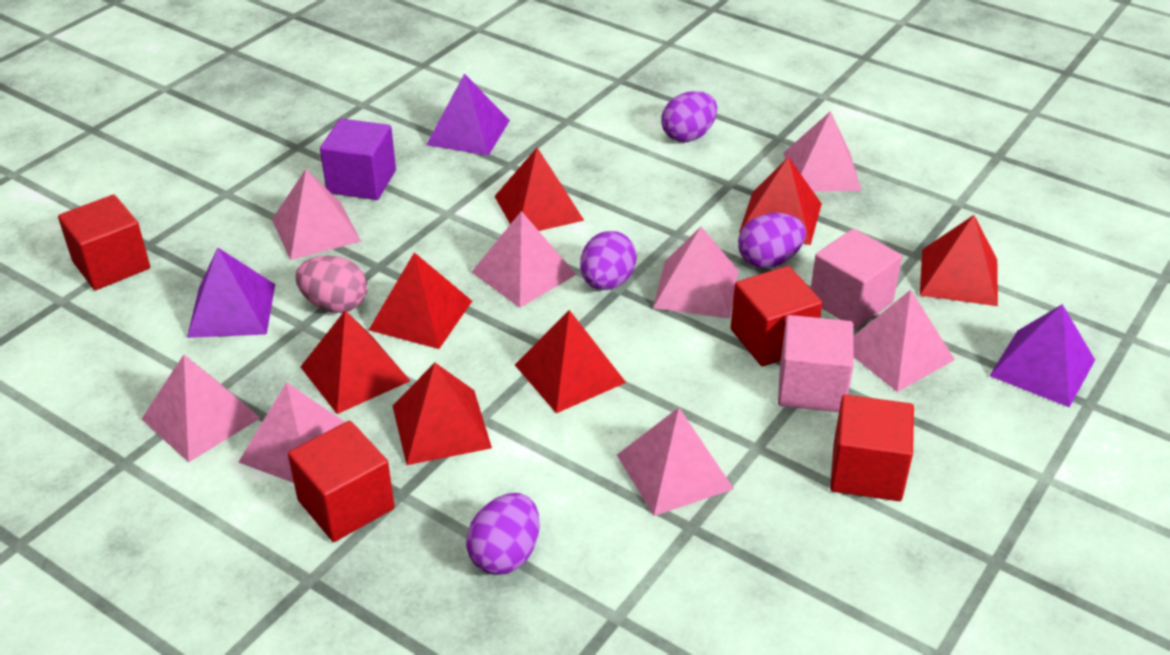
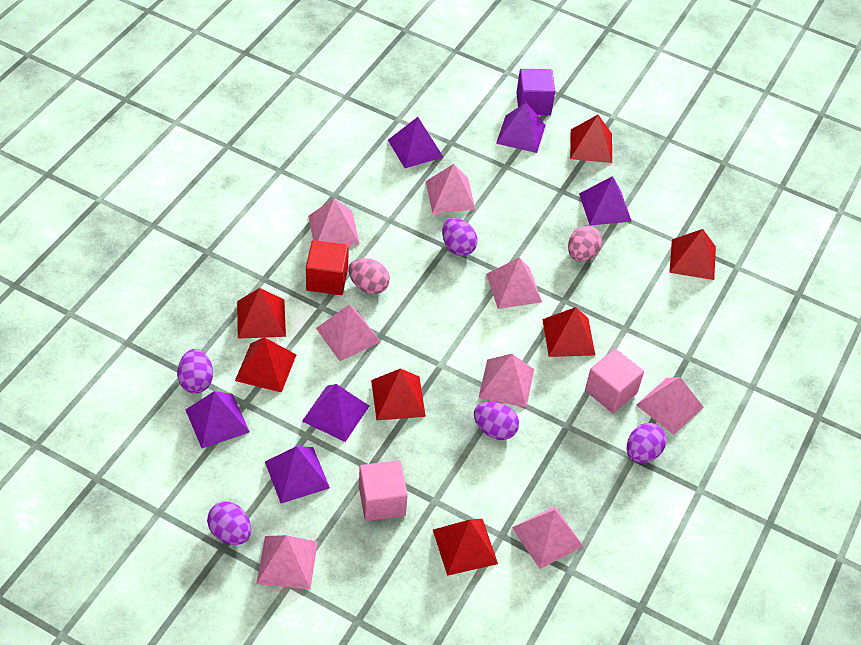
pink egg: [295,256,367,313] = 1 -> [348,258,390,294] [568,225,602,262] = 2
purple egg: [466,493,540,575] [580,231,637,290] [661,91,717,142] [738,213,806,268] = 4 -> [177,349,213,393] [207,501,251,545] [442,218,478,256] [474,402,519,440] [627,423,667,463] = 5
purple pyramid: [187,248,275,338] [426,73,510,156] [989,304,1095,408] = 3 -> [185,391,250,448] [265,446,330,503] [302,384,369,442] [388,117,443,168] [496,103,546,153] [579,176,632,226] = 6
red cube: [58,195,150,290] [288,421,395,542] [731,266,822,366] [830,395,914,501] = 4 -> [306,240,349,295] = 1

